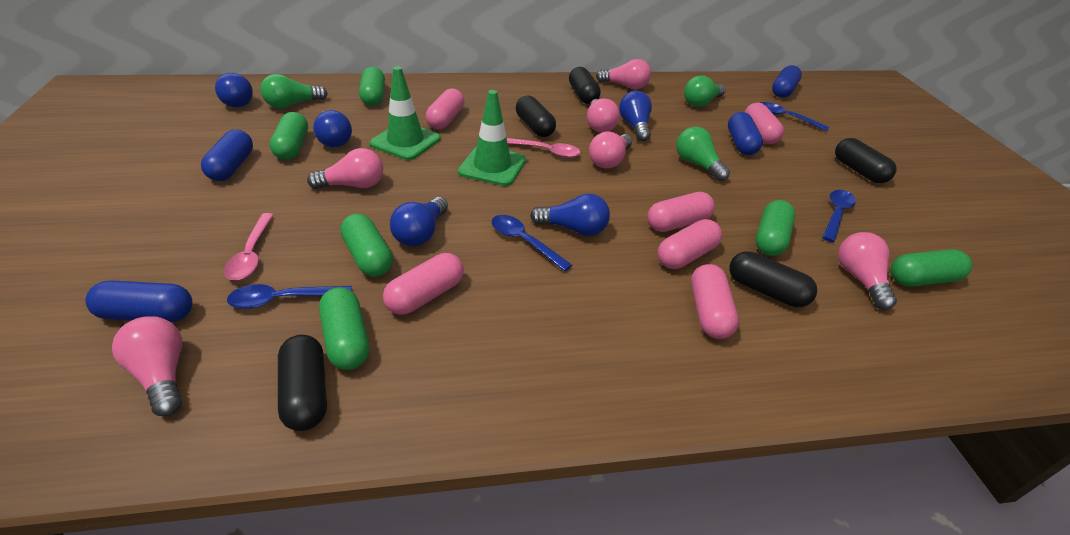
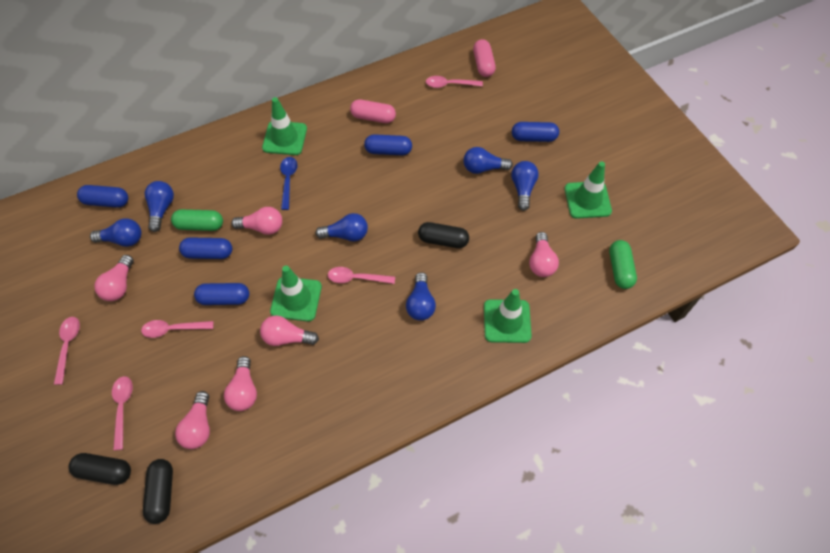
black capsule: [278,335,327,431] [516,96,556,137] [569,67,601,104] [729,251,817,307] [835,138,897,183] = 5 -> [68,453,131,485] [143,459,173,524] [418,222,469,248] = 3
blue capsule: [85,281,192,322] [201,130,253,181] [728,112,763,155] [772,65,802,98] = 4 -> [77,185,128,208] [179,237,232,259] [194,283,249,305] [364,134,412,155] [512,122,559,142] = 5
blue light bulb: [215,73,253,108] [313,110,352,147] [390,197,448,247] [530,194,610,236] [619,91,652,142] = 5 -> [90,218,141,247] [144,181,174,232] [315,213,368,241] [406,272,436,321] [463,147,513,174] [511,161,539,211] = 6
blue spoon: [227,284,352,309] [491,215,572,272] [760,102,829,131] [822,190,856,242] = 4 -> [280,157,297,210] = 1
green capsule: [270,112,308,160] [319,287,369,370] [340,214,393,277] [359,66,385,106] [756,200,795,256] [891,249,972,286] = 6 -> [171,209,223,231] [609,240,637,289] = 2
green light bulb: [260,74,328,109] [676,127,730,181] [684,75,726,107] = 3 -> none = 0
green traffic cone: [370,66,441,160] [458,90,526,186] = 2 -> [262,97,307,155] [270,266,322,322] [484,289,532,343] [565,161,612,219] = 4
pink capsule: [383,253,464,315] [426,88,464,129] [647,192,715,232] [657,219,722,269] [691,264,739,339] [745,103,784,144] = 6 -> [350,100,396,123] [473,39,496,77] = 2
pink spoon: [224,213,274,280] [507,138,580,158] = 2 -> [54,317,80,385] [112,376,133,450] [141,320,214,338] [328,267,395,284] [426,76,483,88] = 5

